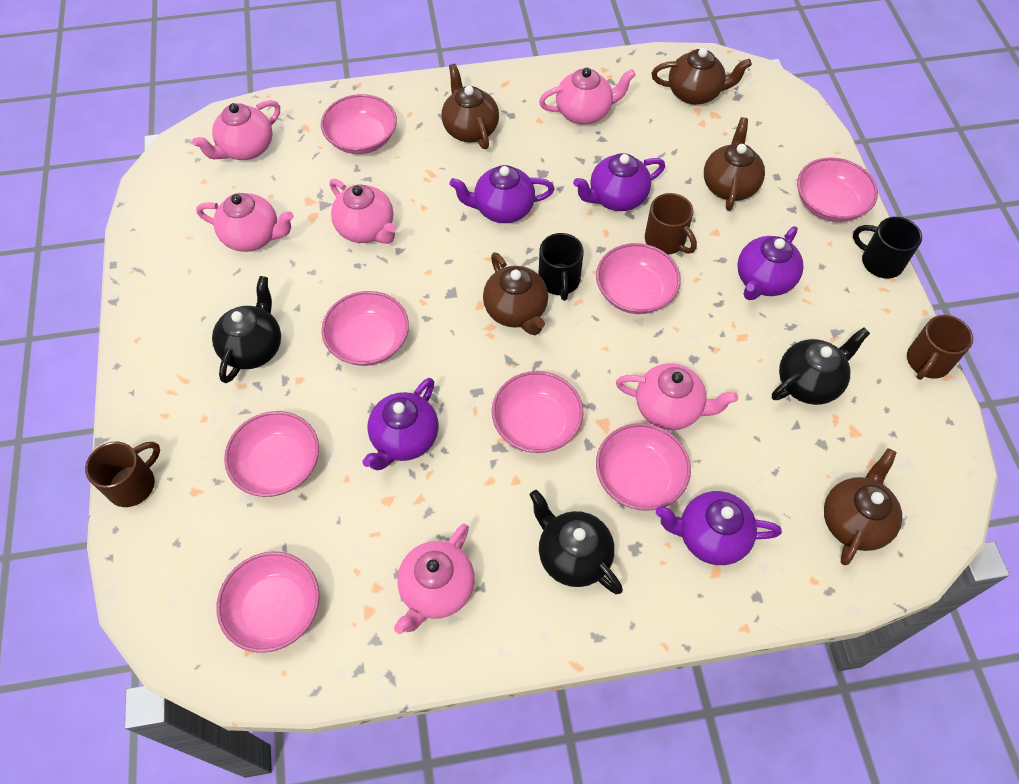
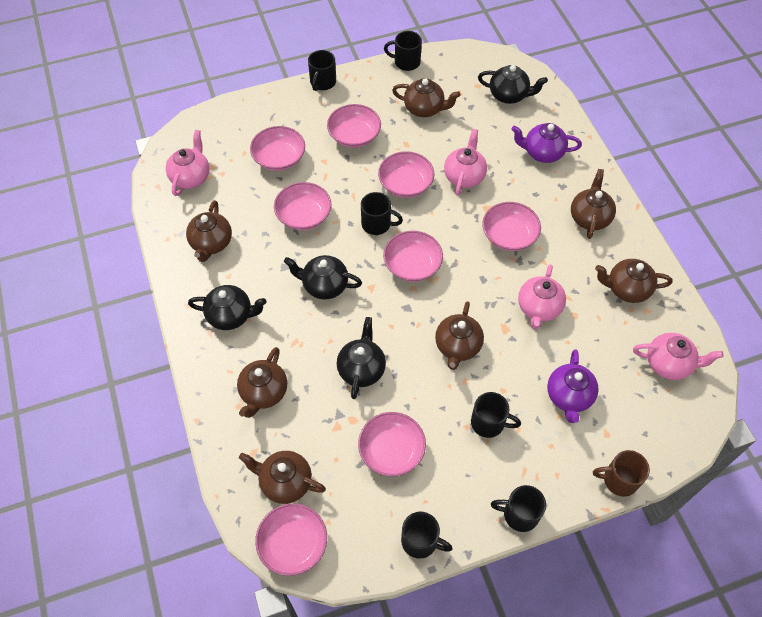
black mug: [538,233,584,301] [853,217,922,278] = 2 -> [308,50,336,91] [361,192,403,235] [384,31,422,71] [401,512,453,559] [471,392,521,438] [491,485,546,532] = 6
black teapot: [212,276,281,383] [530,490,623,594] [772,328,870,405] = 3 -> [188,285,267,330] [284,255,362,300] [337,317,386,399] [478,65,548,104] = 4
brown mug: [85,442,160,507] [645,193,697,254] [907,315,973,380] = 3 -> [593,450,650,497] = 1
brown teapot: [442,64,499,149] [483,252,548,335] [651,48,752,105] [704,117,765,211] [824,448,902,565] = 5 -> [186,200,232,262] [237,347,287,418] [239,451,326,504] [392,78,460,117] [435,301,484,370] [571,169,616,239] [595,259,673,303] = 7
pink teapot: [192,100,280,160] [196,193,294,252] [330,179,397,244] [394,524,475,634] [539,68,636,124] [616,363,738,430] = 6 -> [166,130,209,196] [444,129,487,195] [518,265,566,329] [633,333,724,380] = 4
purple teapot: [362,378,439,470] [449,165,554,223] [573,153,665,211] [656,491,782,565] [737,226,804,300] = 5 -> [511,123,582,163] [547,349,599,423] = 2

